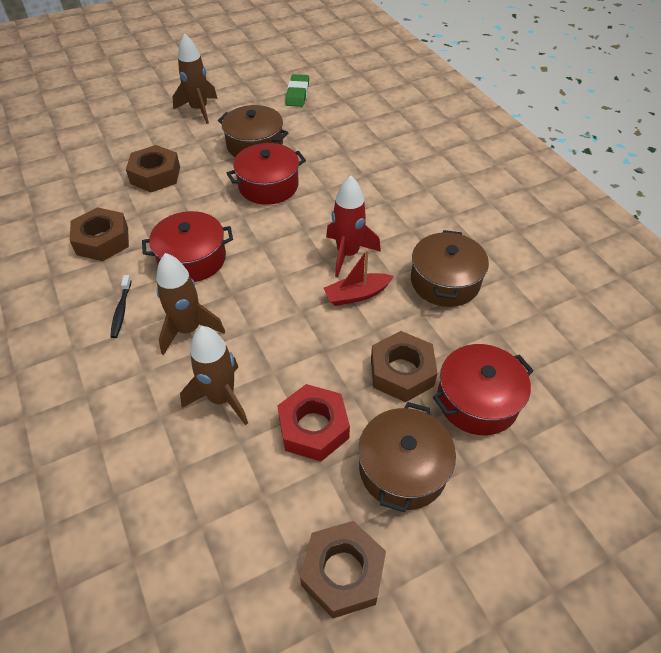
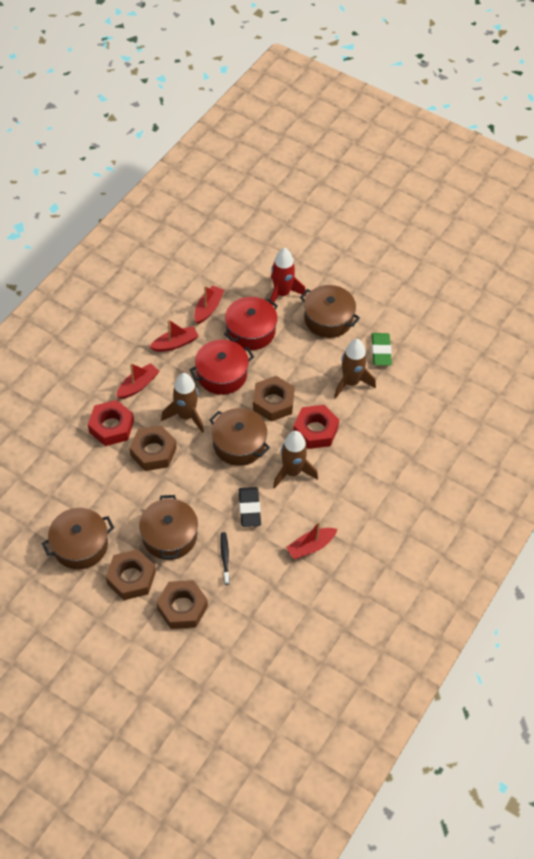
black eraser: none = 0 -> [239,487,261,527] = 1
brown pot: [218,105,289,157] [358,402,456,512] [411,230,489,307] = 3 -> [42,508,114,569] [139,495,198,560] [209,408,270,466] [300,285,360,338] = 4
red boat: [323,249,394,306] = 1 -> [116,363,160,399] [150,319,199,352] [194,286,224,324] [286,521,337,559] = 4
red nut: [277,384,350,461] = 1 -> [88,400,134,446] [293,405,339,449] = 2
red pot: [142,211,233,282] [226,143,306,205] [433,344,534,435] = 3 -> [190,339,254,395] [224,297,278,350] = 2

